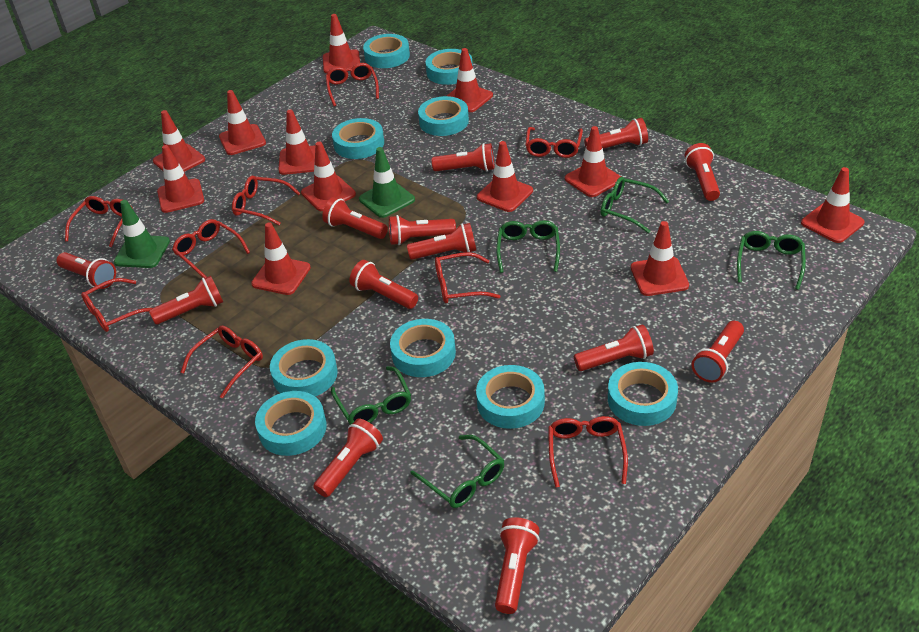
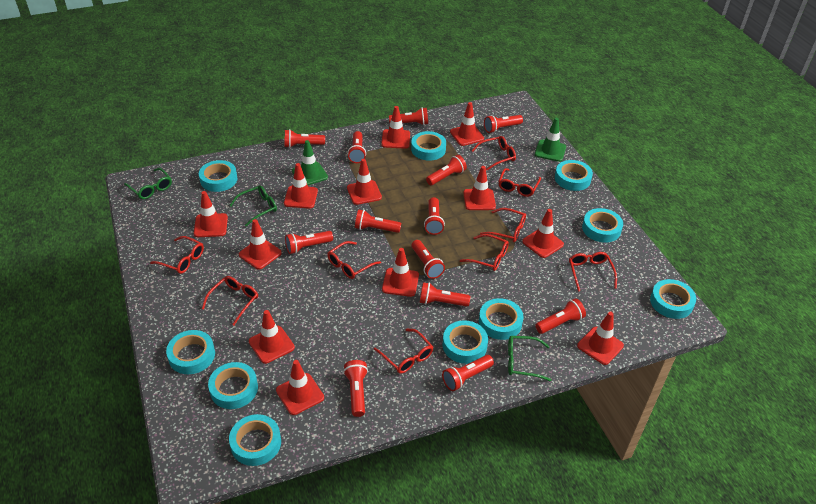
green glasses: [331,366,411,425] [410,435,504,508] [497,220,560,273] [601,177,669,233] [737,231,806,290] = 5 -> [124,168,172,199] [229,185,277,226] [508,336,551,381] = 3
turquoise tape: [255,391,326,456] [270,339,338,396] [332,118,384,159] [363,34,410,68] [390,319,456,377] [418,96,469,136] [426,49,473,85] [476,365,545,429] [608,362,678,426] = 9 -> [166,330,215,374] [199,160,238,192] [208,362,258,409] [229,414,281,466] [411,131,446,161] [443,320,488,364] [479,298,524,340] [555,160,593,191] [582,208,623,243] [650,279,696,319] = 10

